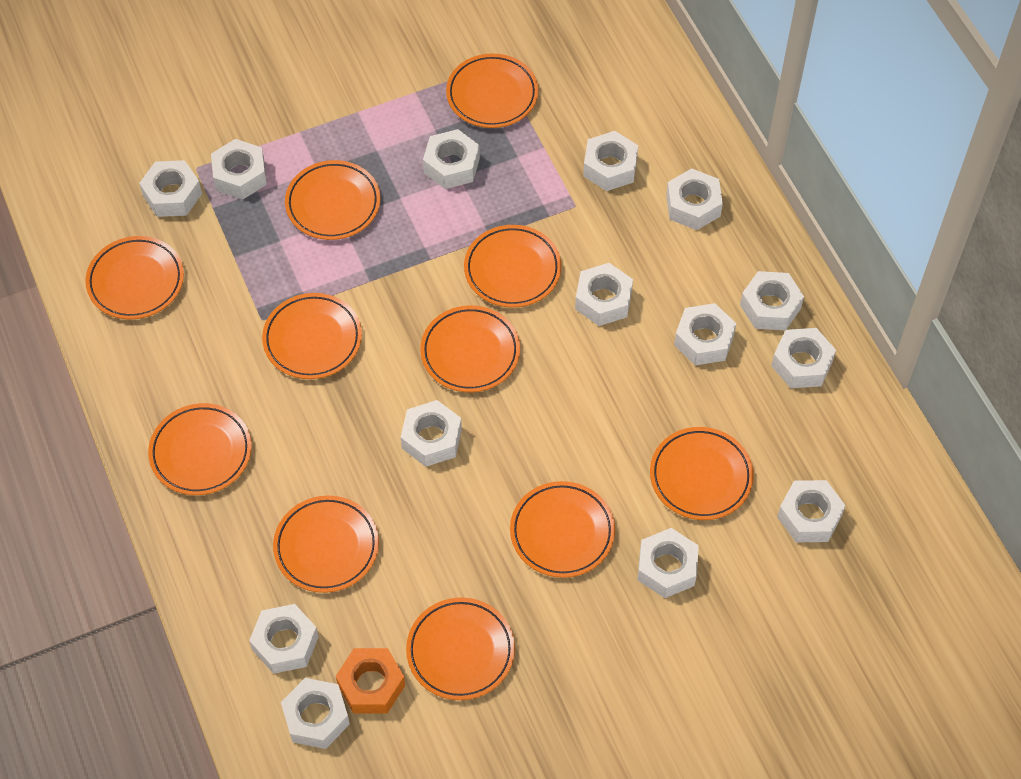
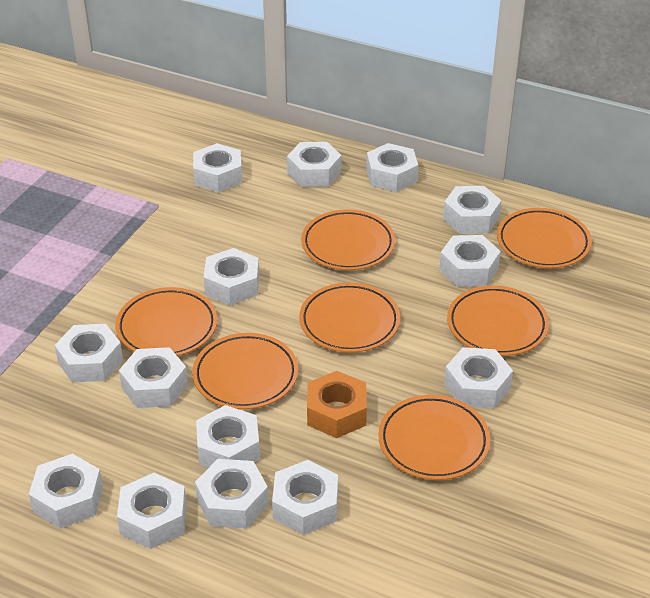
orange plate: [85,236,184,319] [148,403,252,495] [262,293,362,379] [273,495,379,593] [285,160,380,240] [406,597,515,700] [420,305,520,392] [446,53,538,128] [464,225,561,308] [510,481,615,578] [650,427,754,520] = 11 -> [115,287,217,356] [192,333,298,410] [299,283,400,353] [301,209,395,270] [378,395,491,480] [447,286,549,356] [497,208,592,268] = 7

